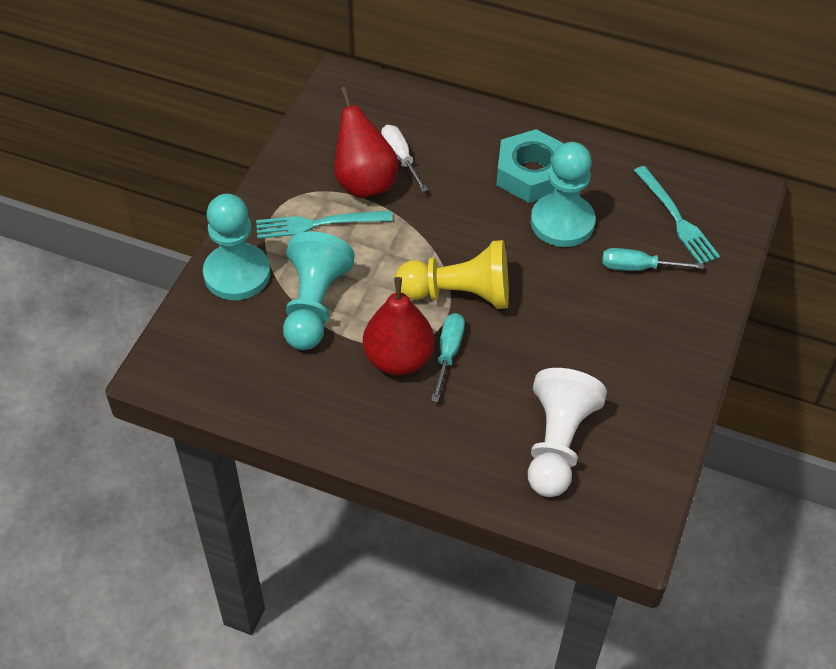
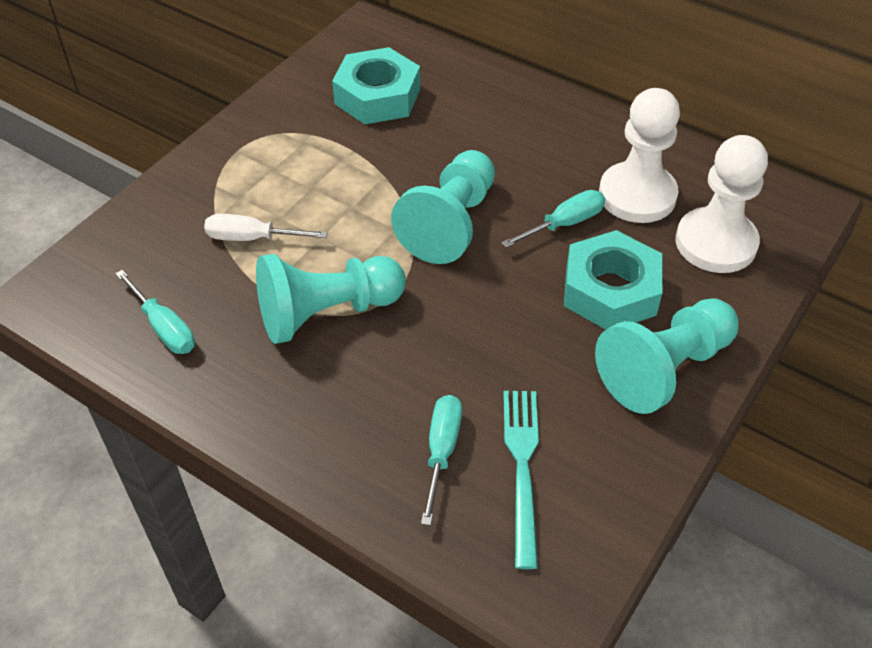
red pear: [334,87,399,198] [363,277,435,375] = 2 -> none = 0
turquoise fork: [256,211,392,239] [634,166,720,263] = 2 -> [503,391,539,569] = 1
turquoise nut: [496,129,564,203] = 1 -> [332,47,420,124] [564,230,662,330] = 2
turquoise screwdriver: [431,313,465,402] [602,248,704,271] = 2 -> [115,270,195,354] [421,395,462,526] [502,190,605,248] = 3
white pawn: [528,368,607,497] = 1 -> [599,88,680,223] [676,135,768,273] = 2
yellow pawn: [395,240,509,309] = 1 -> none = 0

